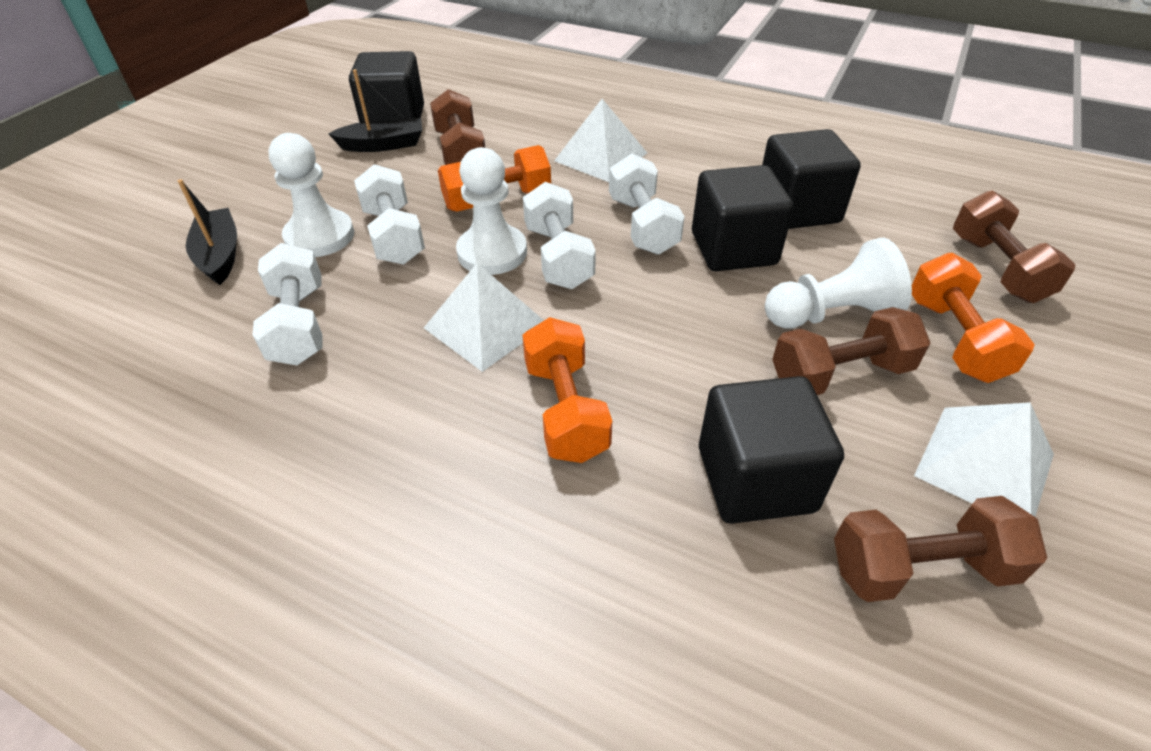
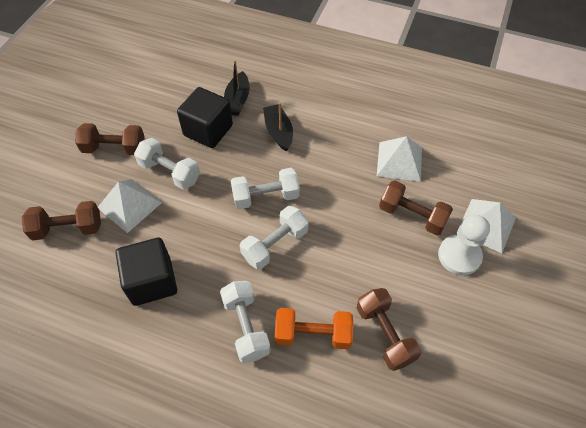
black cube: [349,51,424,122] [692,165,794,271] [699,376,844,524] [762,129,861,229] = 4 -> [116,238,177,306] [177,87,233,148] = 2
orange dumbbell: [438,145,551,212] [522,317,612,463] [912,253,1035,383] = 3 -> [275,308,353,349] = 1
white pawn: [268,133,354,257] [456,147,527,275] [765,238,912,328] = 3 -> [438,214,490,275] = 1

